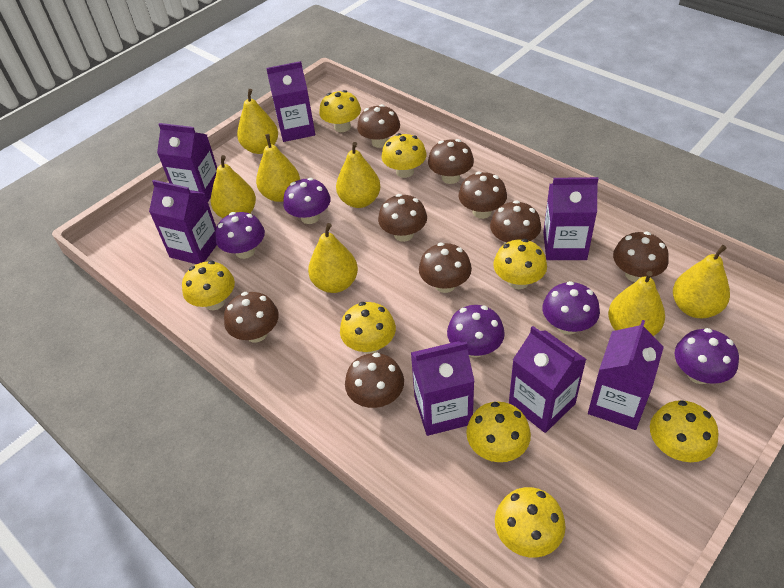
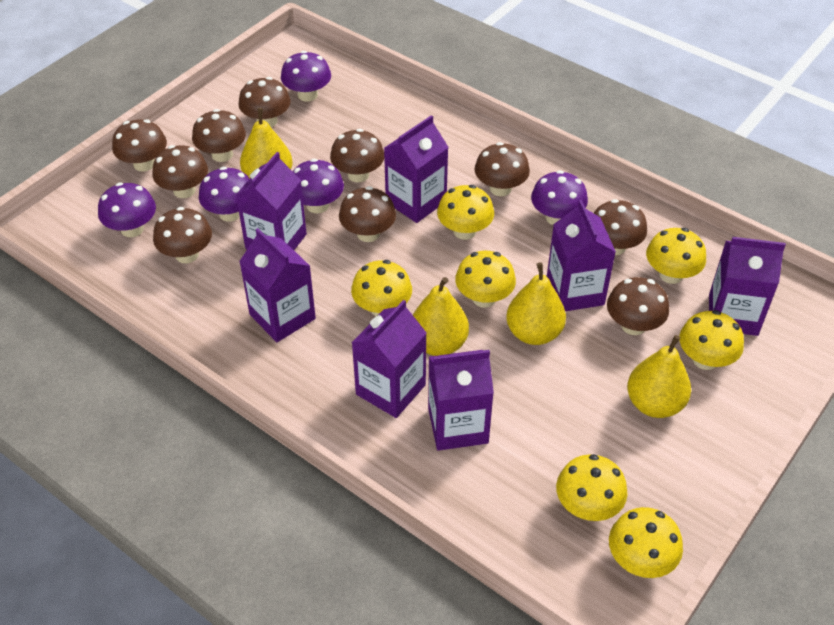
brown mushroom: [224,292,279,343] [345,353,404,408] [357,104,400,148] [378,194,427,242] [419,243,472,293] [428,139,474,184] [458,172,507,219] [490,200,541,244] [613,232,669,282] = 9 -> [112,119,167,172] [152,145,208,198] [153,207,212,263] [192,109,246,162] [238,77,291,127] [330,129,384,182] [339,186,396,242] [475,142,530,196] [594,199,647,255] [607,277,669,335] = 10
yellow mushroom: [182,261,235,310] [319,90,361,132] [340,302,396,354] [381,133,427,178] [466,402,531,462] [493,239,547,289] [495,487,566,558] [650,400,719,462] = 8 -> [351,260,412,316] [437,185,494,240] [455,251,516,308] [556,454,628,521] [609,507,683,578] [646,228,706,284] [679,310,744,370] = 7
yellow pear: [211,155,256,218] [237,89,278,154] [256,134,300,202] [308,223,358,293] [336,142,381,208] [608,271,665,336] [673,245,730,318] = 7 -> [240,108,293,179] [413,277,469,356] [506,262,566,345] [627,335,691,418] = 4

